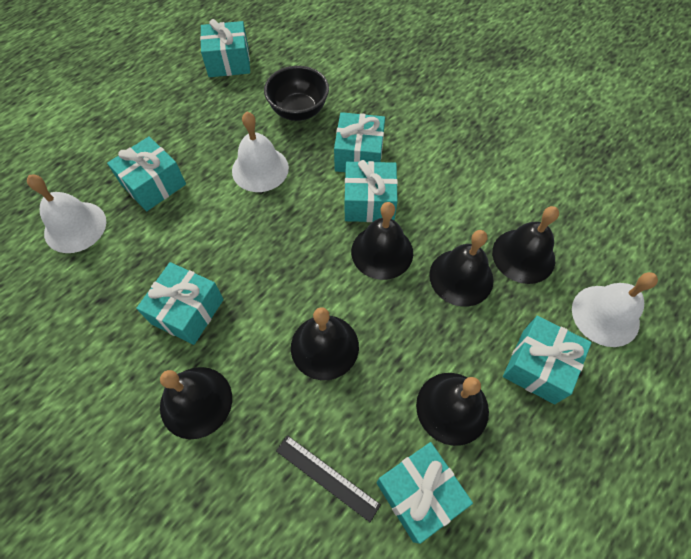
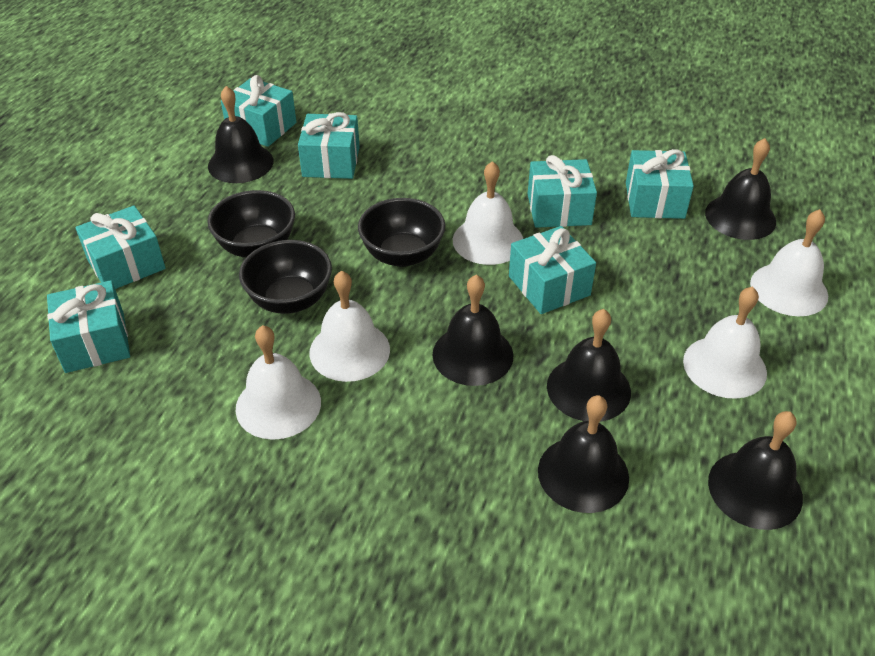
black bowl: [264,66,329,121] = 1 -> [207,190,295,258] [239,240,332,314] [358,198,445,267] = 3
black ruler: [276,435,381,522] = 1 -> none = 0
white bell: [27,175,106,253] [232,112,289,192] [572,272,658,347] = 3 -> [236,325,321,440] [309,271,390,382] [453,161,523,265] [683,286,767,399] [750,209,828,316] = 5

